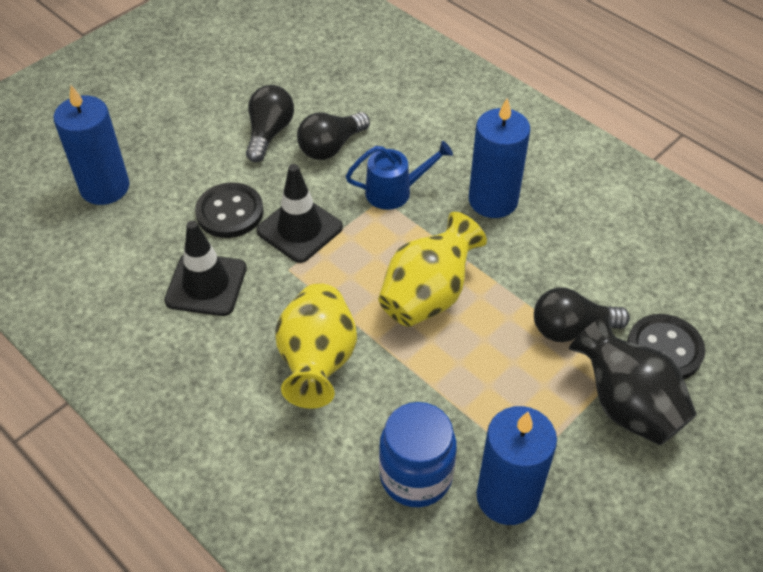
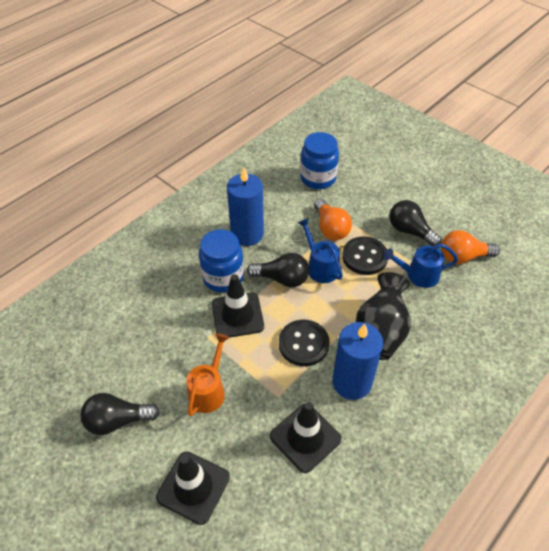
black traffic cone: [164,220,247,316] [256,164,343,263] = 2 -> [156,451,230,525] [212,274,264,337] [270,402,341,473] = 3
blue candle: [53,85,129,205] [469,98,530,218] [476,406,557,525] = 3 -> [227,167,264,246] [332,322,383,400] = 2
blue jar: [379,402,457,507] = 1 -> [199,229,244,292] [300,132,339,189] = 2
blue watering can: [346,141,453,210] = 1 -> [298,218,343,283] [383,244,458,288] = 2
orange light bulb: none = 0 -> [314,199,352,240] [441,230,500,264] = 2
orange watering can: none = 0 -> [186,333,230,416] = 1
yellow vase: [275,283,357,409] [378,212,487,327] = 2 -> none = 0

